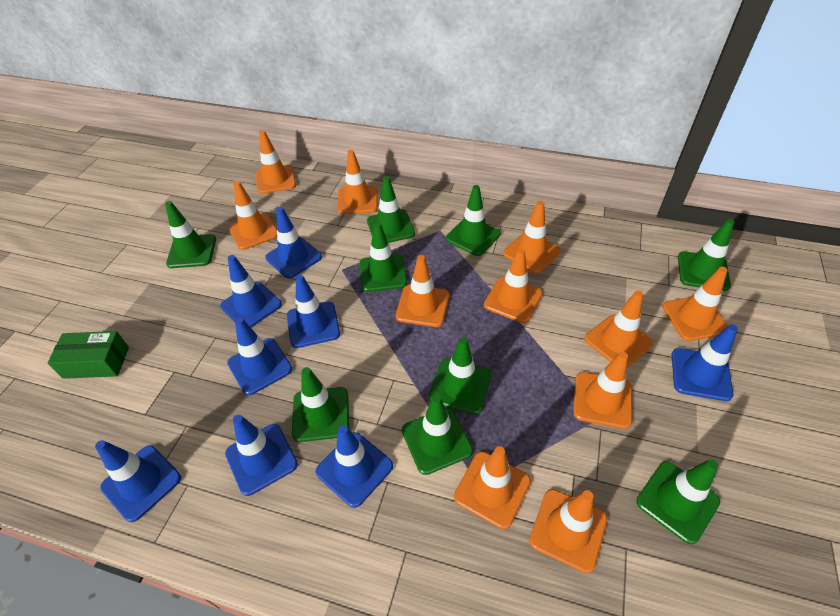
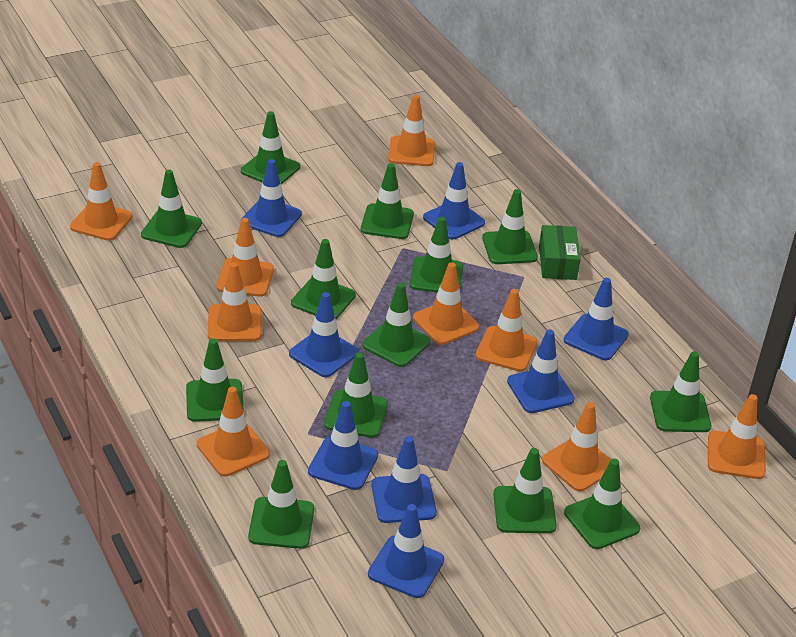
green traffic cone: [165,201,216,268] [292,367,349,442] [359,222,407,292] [367,176,415,243] [402,395,473,475] [429,337,492,415] [446,185,501,256] [636,459,720,544] [678,219,734,291] = 9 -> [141,170,202,248] [186,338,244,422] [241,111,300,185] [248,460,314,549] [291,239,356,319] [324,352,388,438] [361,163,414,239] [362,283,430,367] [410,217,463,293] [482,189,538,264] [493,448,557,533] [564,459,640,549] [650,351,711,432] = 13
orange traffic cone: [229,181,277,250] [256,130,296,194] [337,150,378,214] [396,255,449,327] [454,446,531,529] [484,248,542,323] [503,201,560,273] [529,489,607,573] [573,352,632,429] [584,291,653,368] [662,267,728,341] = 11 -> [70,162,133,241] [197,387,270,477] [208,262,261,341] [216,218,274,297] [388,95,435,166] [413,262,479,345] [475,289,537,372] [542,402,611,491] [708,394,766,479] = 9

